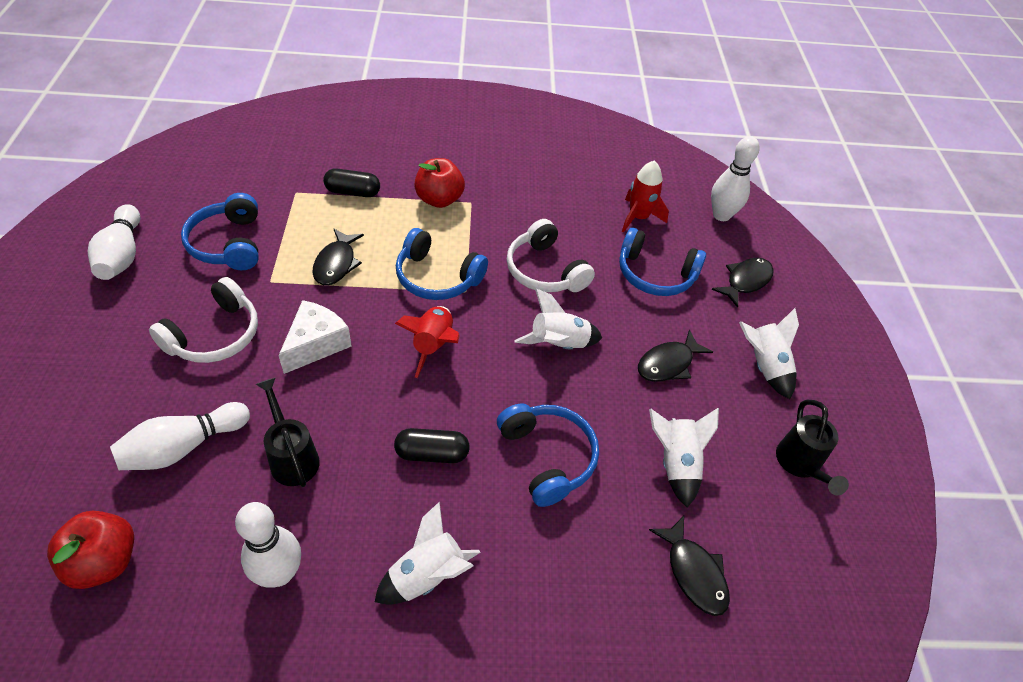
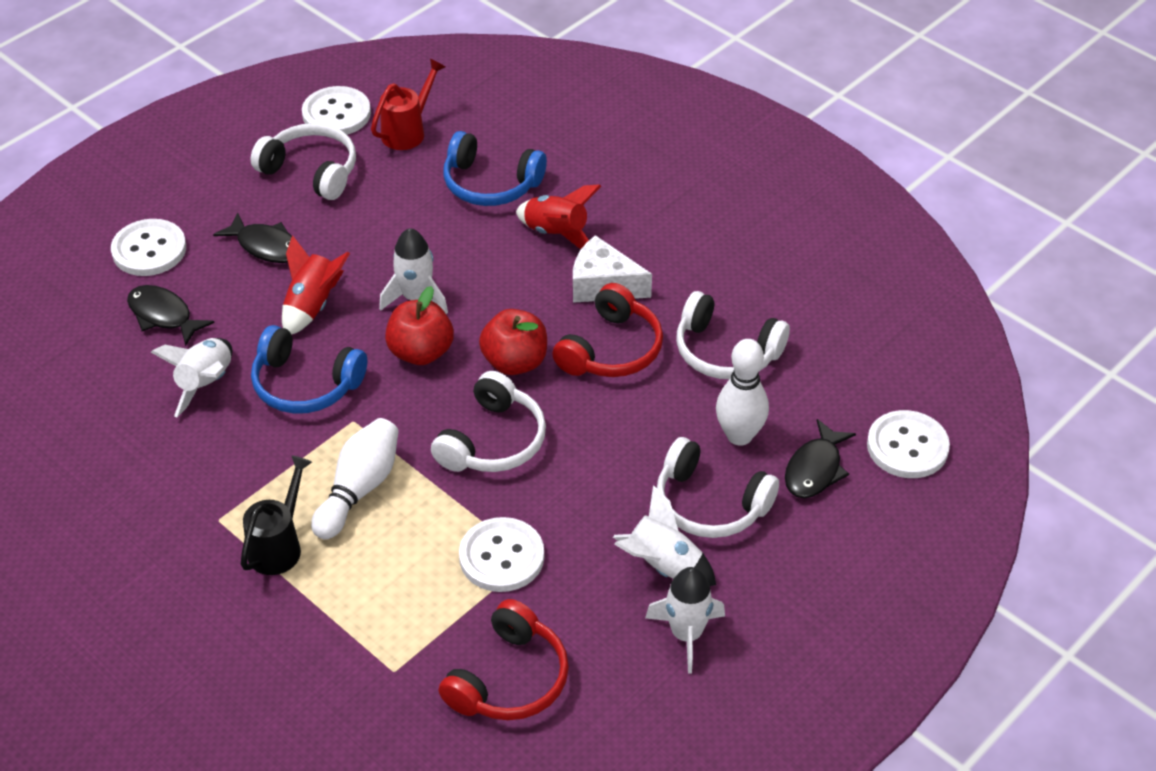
black capsule: [323,168,380,197] [394,428,470,463] = 2 -> none = 0
black fish: [312,229,364,285] [638,329,713,382] [649,516,730,616] [712,258,774,308] = 4 -> [127,285,214,346] [213,212,298,263] [785,419,856,498] = 3
black watering can: [256,378,320,487] [776,400,849,495] = 2 -> [241,455,312,575] = 1
blue headphones: [181,193,259,270] [396,228,488,300] [497,403,599,507] [619,228,706,296] = 4 -> [251,325,367,414] [443,131,547,206] = 2
red headphones: none = 0 -> [439,599,569,720] [552,283,663,377] = 2
red watering can: none = 0 -> [371,58,445,150] = 1
white bowling pin: [87,204,140,280] [110,402,250,470] [235,502,301,588] [711,136,760,221] = 4 -> [311,418,399,539] [716,339,769,446] = 2
white button: none = 0 -> [111,219,186,276] [302,86,371,135] [459,517,544,592] [867,410,950,478] = 4
white headphones: [149,277,258,363] [507,219,595,292] = 2 -> [251,123,356,200] [431,371,546,472] [657,437,779,538] [676,291,790,379] = 4

